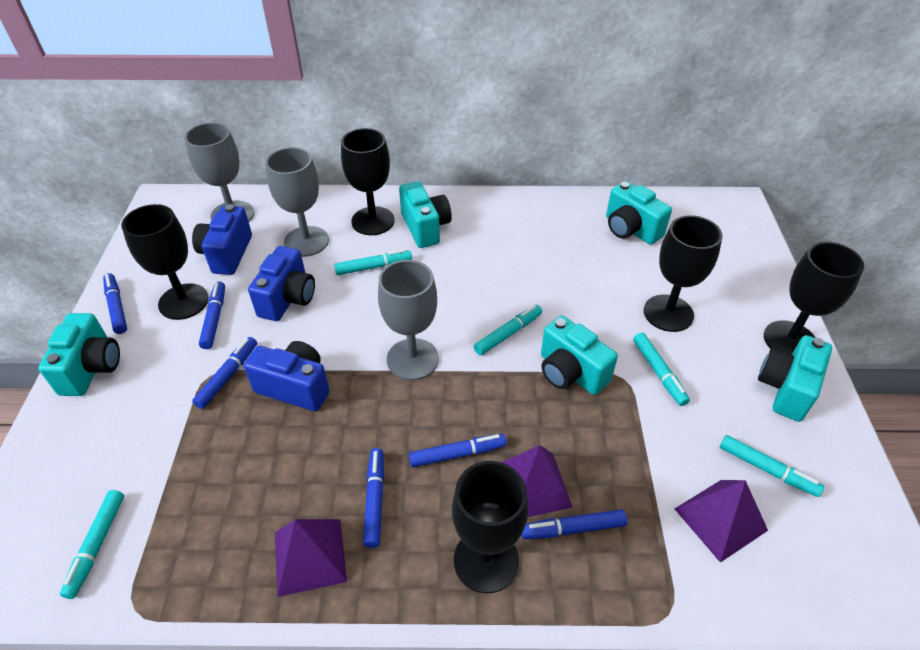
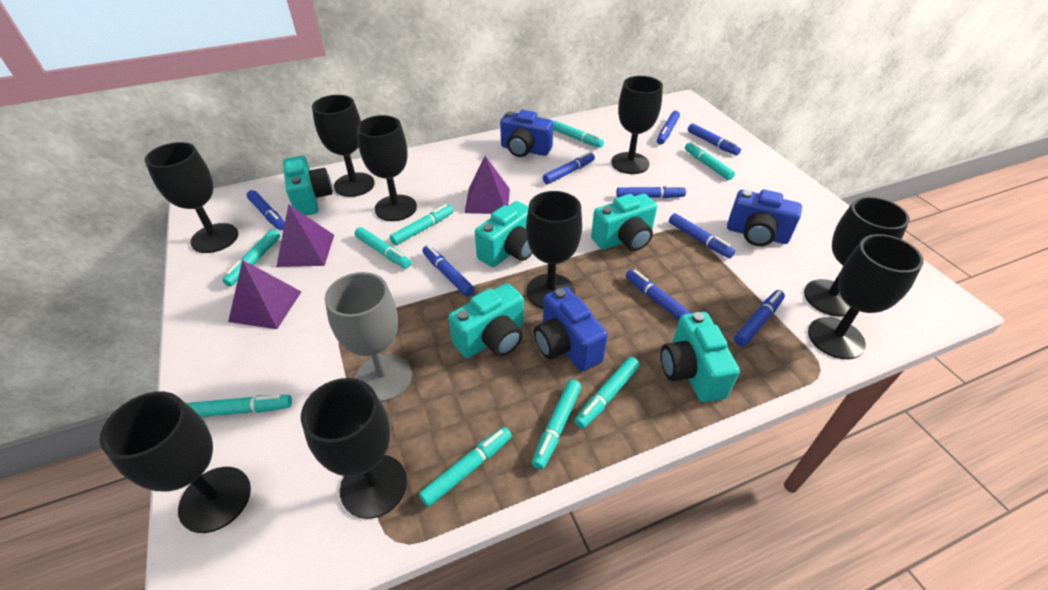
black goblet: [122,204,209,320] [341,128,395,235] [452,461,528,593] [644,215,722,332] [764,242,864,355] = 5 -> [100,391,251,533] [145,142,238,253] [301,378,407,519] [312,95,375,197] [357,115,417,221] [526,191,582,309] [611,76,663,174] [804,197,910,316] [808,234,923,359] = 9
blue marker: [103,273,127,334] [192,337,257,409] [199,282,225,349] [363,448,384,548] [409,434,507,467] [521,509,627,539] = 6 -> [247,190,285,230] [422,245,475,296] [543,152,595,184] [616,185,686,198] [626,269,691,320] [657,111,680,144] [669,213,735,258] [688,123,741,156] [734,290,785,346] = 9
grey goblet: [185,122,254,222] [265,147,329,257] [378,260,439,380] = 3 -> [325,272,412,402] = 1
turquoise marker: [60,490,124,599] [334,249,412,275] [474,305,542,355] [633,333,690,406] [720,435,824,497] = 5 -> [187,394,292,417] [222,229,280,286] [355,227,411,269] [390,204,454,245] [419,427,512,507] [532,379,581,470] [553,121,604,148] [574,357,640,429] [685,142,735,180] = 9

